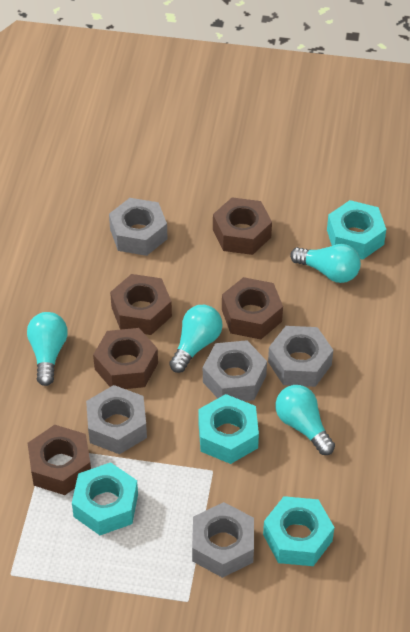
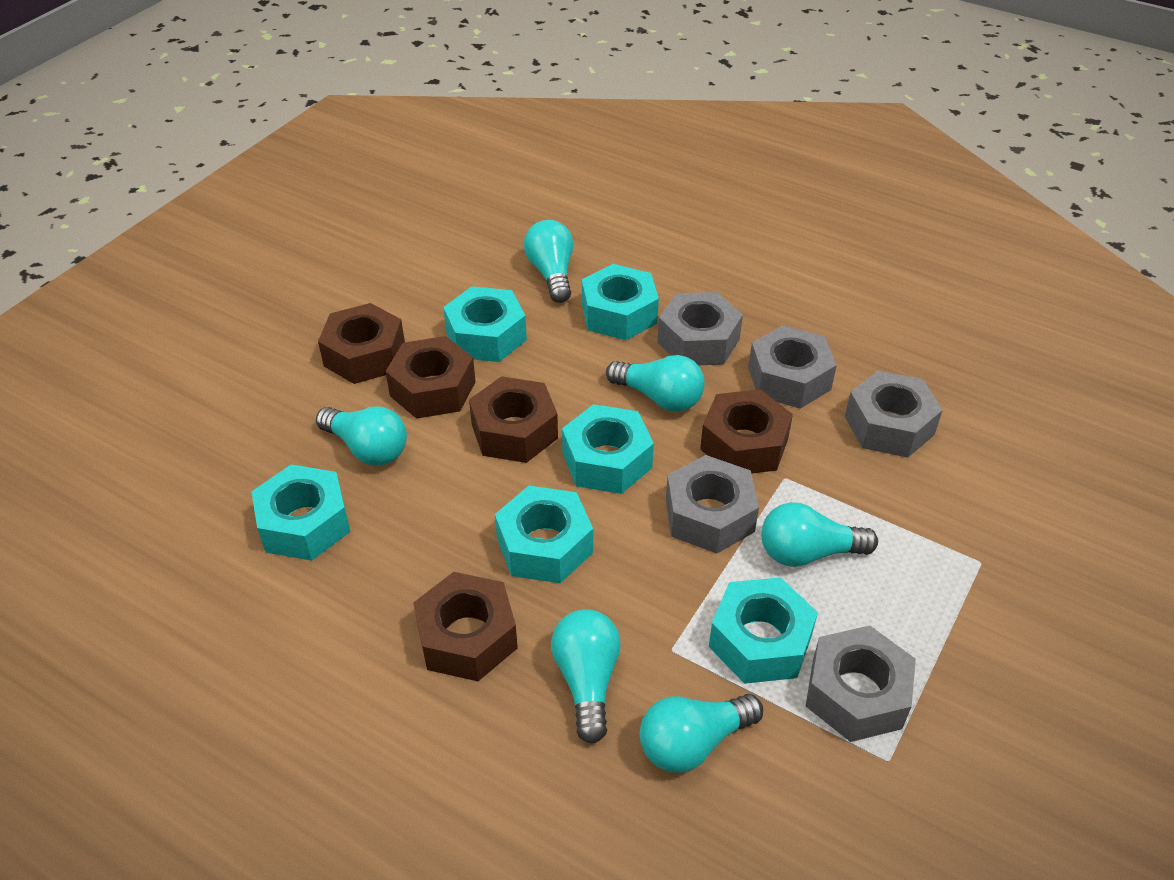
turquoise light bulb: [27,312,68,386] [169,305,222,373] [276,385,335,455] [290,244,361,283] = 4 -> [316,406,407,466] [524,220,573,303] [551,609,621,744] [606,355,705,412] [640,694,763,773] [761,502,878,567] = 6
turquoise nut: [72,462,138,535] [198,394,259,464] [263,496,334,566] [327,200,386,260] = 4 -> [251,464,350,561] [443,286,527,362] [495,486,593,583] [562,404,654,494] [582,264,659,340] [709,577,818,684] = 6

